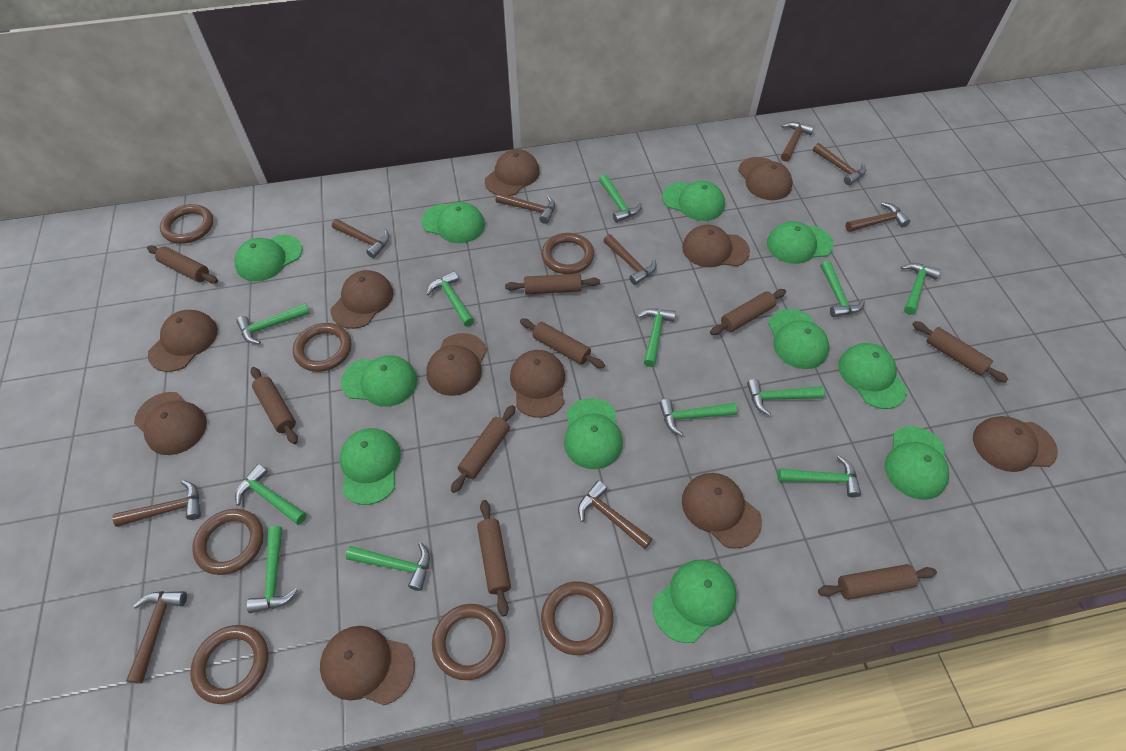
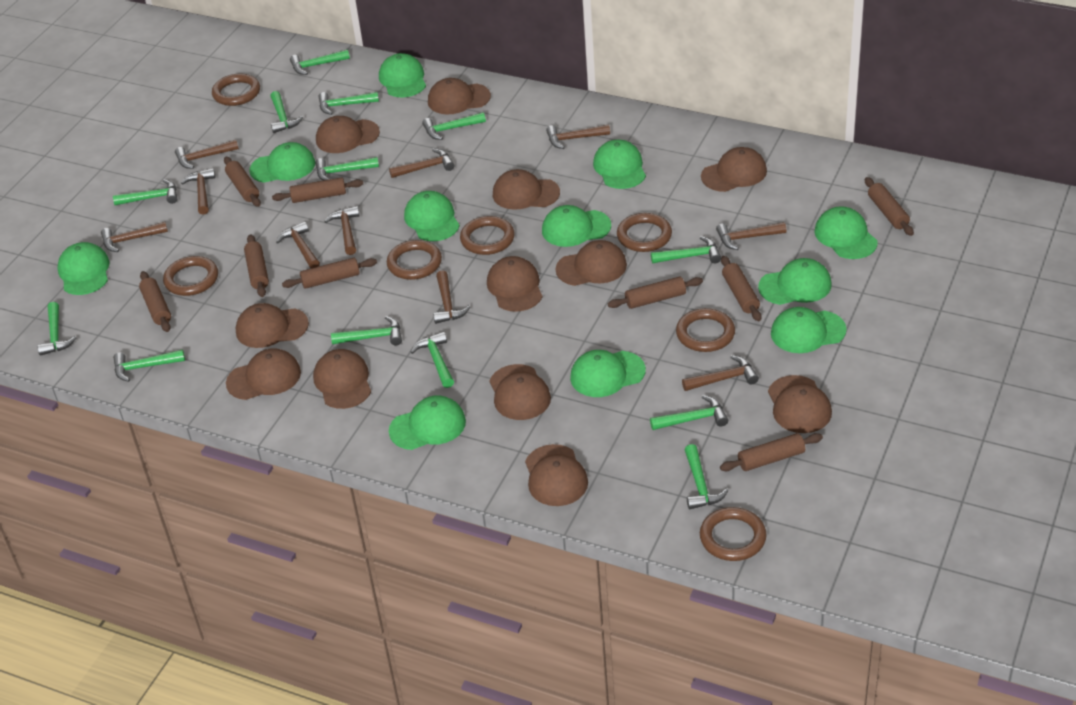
brown cap: [134,392,207,455] [148,310,218,372] [320,626,415,705] [331,270,393,329] [426,333,487,396] [485,149,540,196] [510,350,565,418] [682,225,750,267] [682,473,762,549] [738,157,793,200] [973,416,1058,472] = 11 -> [226,348,301,400] [236,303,309,348] [313,349,371,409] [316,116,380,153] [428,78,491,115] [487,256,542,312] [489,364,551,420] [493,169,560,210] [525,444,588,506] [555,240,627,286] [701,147,767,192] [768,375,832,433] = 12
brown hammer: [112,480,201,527] [126,591,187,684] [332,219,389,258] [495,193,555,224] [578,481,653,549] [603,234,656,285] [781,122,814,162] [813,143,866,185] [845,202,910,232] = 9 -> [101,222,168,252] [175,140,239,169] [181,168,216,215] [276,221,320,268] [324,206,360,255] [389,148,454,178] [433,270,471,324] [546,124,610,149] [682,355,759,391] [716,222,786,250] = 10
green hammer: [235,464,307,525] [236,303,310,344] [247,526,298,613] [346,542,430,591] [427,271,474,327] [599,175,642,222] [637,308,676,367] [659,399,737,436] [747,379,825,416] [777,456,861,497] [821,261,865,317] [901,263,941,315] = 12 -> [37,302,77,356] [113,179,177,205] [113,350,185,382] [270,91,303,133] [290,49,350,75] [315,157,379,181] [318,92,379,115] [331,316,402,345] [411,332,454,388] [422,112,486,140] [650,395,728,430] [651,236,721,263] [684,444,728,509] = 13

